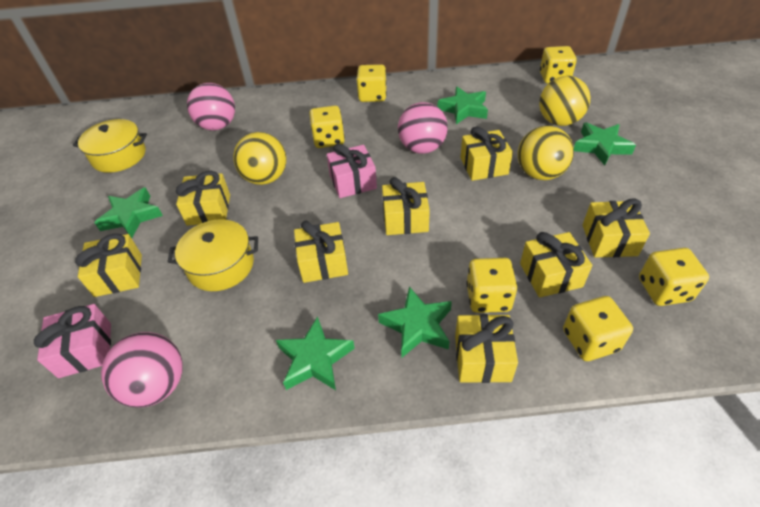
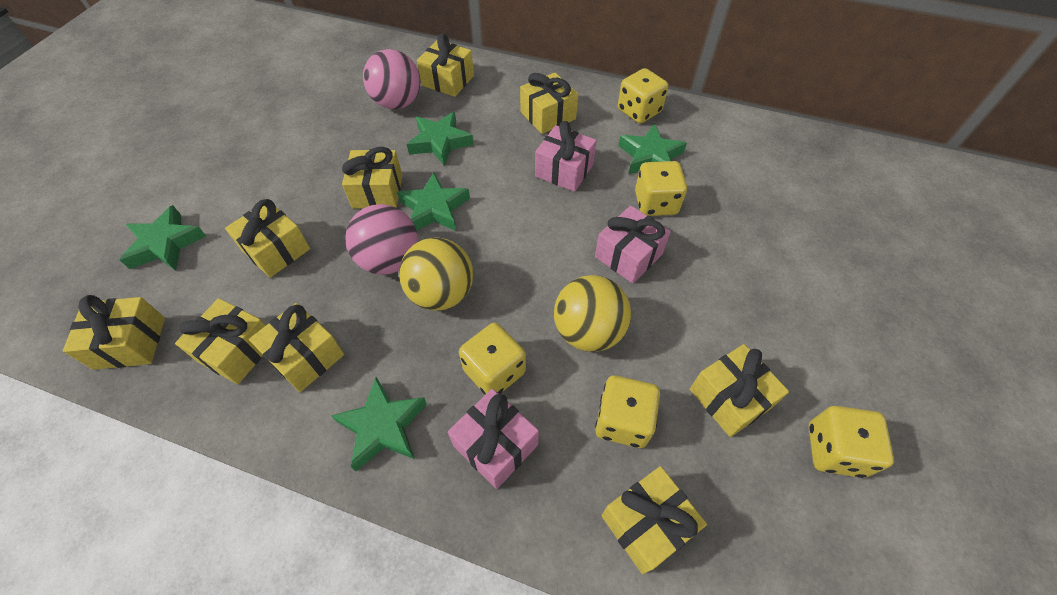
pink ball: [101,332,183,408] [187,83,235,130] [398,102,448,154] = 3 -> [345,204,418,275] [363,49,420,109] = 2
pink gift: [34,304,111,378] [327,143,377,198] = 2 -> [448,389,539,489] [535,121,597,192] [595,206,671,283] = 3
yellow ball: [233,132,286,185] [518,126,574,180] [539,76,590,126] = 3 -> [399,237,473,311] [554,275,631,352] = 2
yellow dice: [310,105,345,148] [356,64,387,102] [466,258,517,313] [540,46,577,84] [563,296,633,361] [639,248,709,306] = 6 -> [459,323,526,395] [595,375,660,448] [618,68,669,123] [635,161,687,216] [809,406,894,478] = 5
yellow gift: [75,233,142,297] [176,171,230,226] [294,221,348,283] [382,177,430,235] [455,314,518,383] [460,127,513,181] [520,232,592,297] [583,198,650,257] = 8 -> [63,295,165,370] [175,298,266,384] [225,199,310,278] [249,303,344,392] [342,147,402,208] [417,33,474,97] [520,73,578,134] [601,466,707,574] [690,344,789,437] = 9
yellow pot: [73,119,147,173] [168,219,258,291] = 2 -> none = 0

